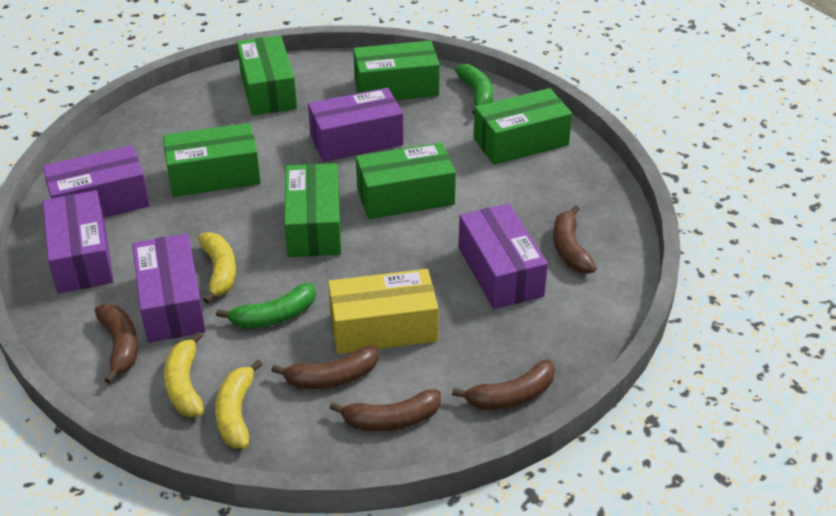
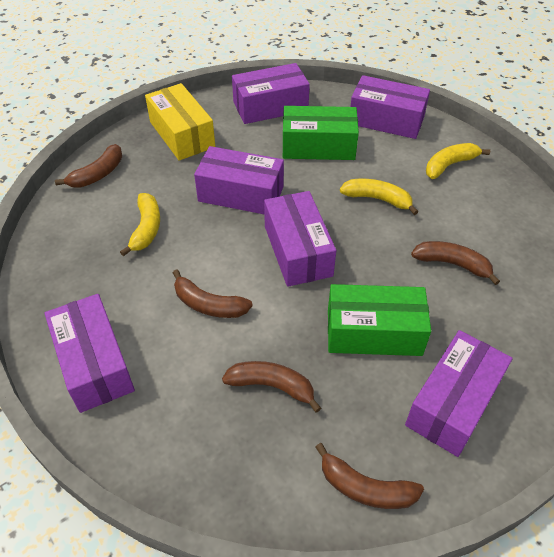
green banana: [216,283,316,329] [455,64,493,115] = 2 -> none = 0
green box: [163,123,261,197] [237,35,297,116] [284,163,341,257] [353,41,440,100] [356,142,456,219] [473,88,572,165] = 6 -> [283,106,359,160] [328,284,431,356] = 2
purple box: [43,145,150,218] [43,190,114,293] [132,233,206,343] [308,88,403,162] [458,203,548,309] = 5 -> [45,294,135,413] [194,146,284,215] [232,63,310,124] [264,191,336,287] [350,75,430,139] [405,330,513,457] = 6

